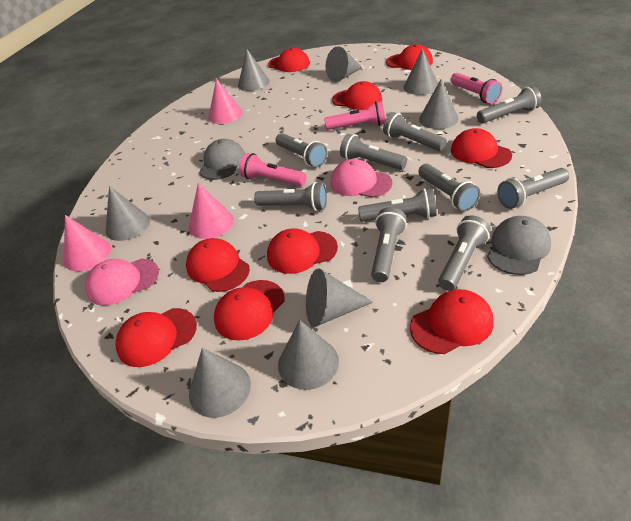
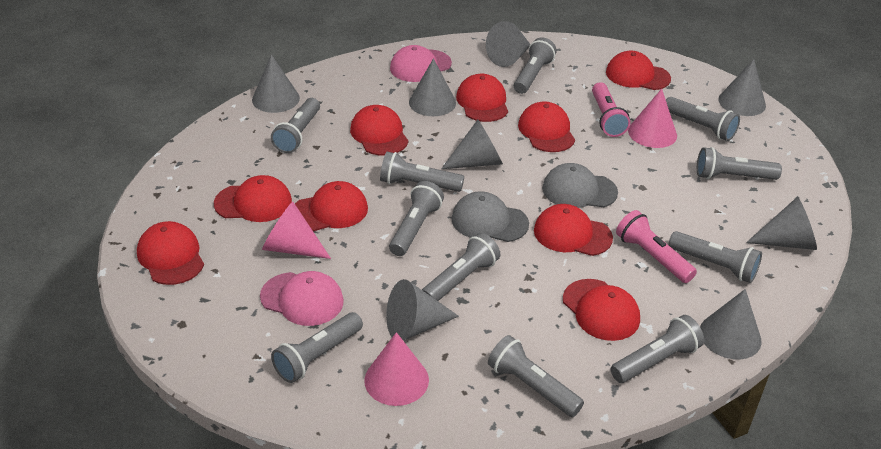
grey flashlight: [254,182,327,211] [276,133,328,167] [340,134,407,170] [358,188,437,222] [371,207,407,282] [383,112,447,151] [418,164,480,211] [438,216,491,291] [477,86,542,123] [497,168,569,209] = 10 -> [271,98,320,153] [271,312,363,383] [380,152,464,192] [389,181,444,256] [422,233,500,301] [488,335,584,417] [514,37,557,94] [611,315,704,383] [666,97,740,141] [668,231,762,283] [697,147,782,180] = 11
pink flashlight: [239,153,306,187] [324,101,385,130] [450,73,502,104] = 3 -> [592,82,630,137] [616,210,697,283] = 2

